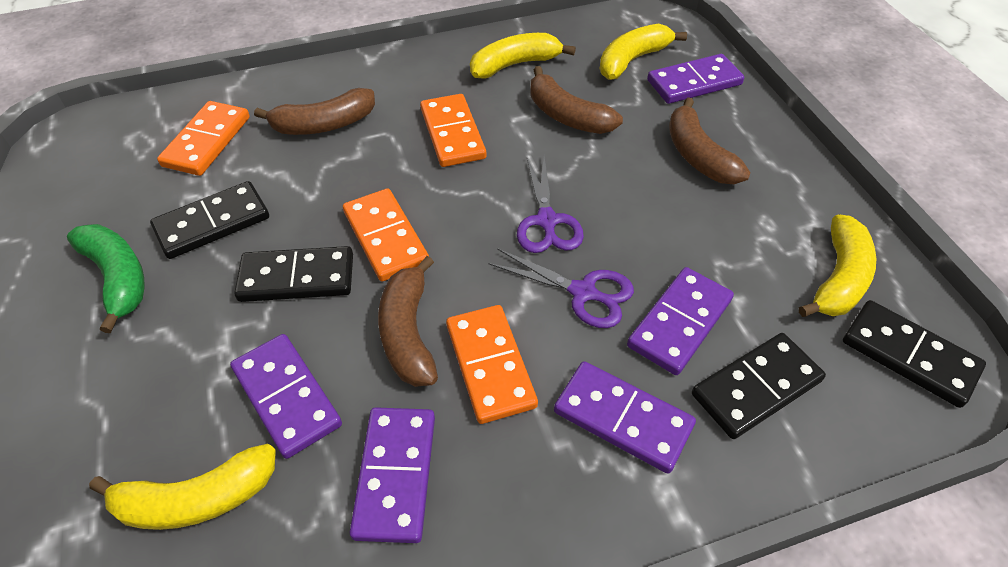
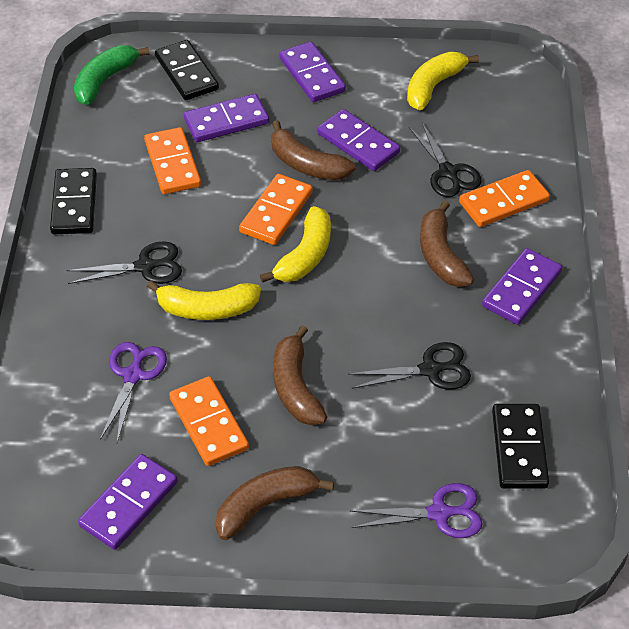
black domino: [150,181,269,259] [234,246,353,302] [692,333,826,439] [843,300,986,408] = 4 -> [50,168,97,234] [155,40,219,100] [492,404,549,489] = 3
black scissors: none = 0 -> [66,241,182,284] [348,342,471,390] [409,123,482,197] = 3
yellow banana: [89,444,276,530] [470,33,576,79] [599,24,687,80] [799,214,876,317] = 4 -> [147,280,261,320] [260,206,331,283] [407,52,479,110] = 3

